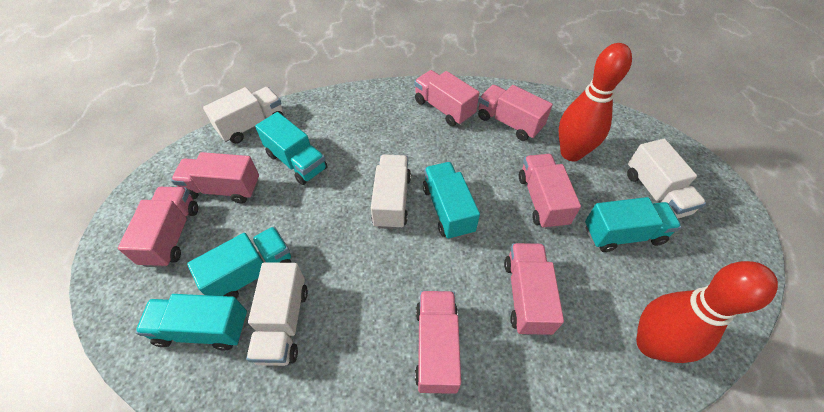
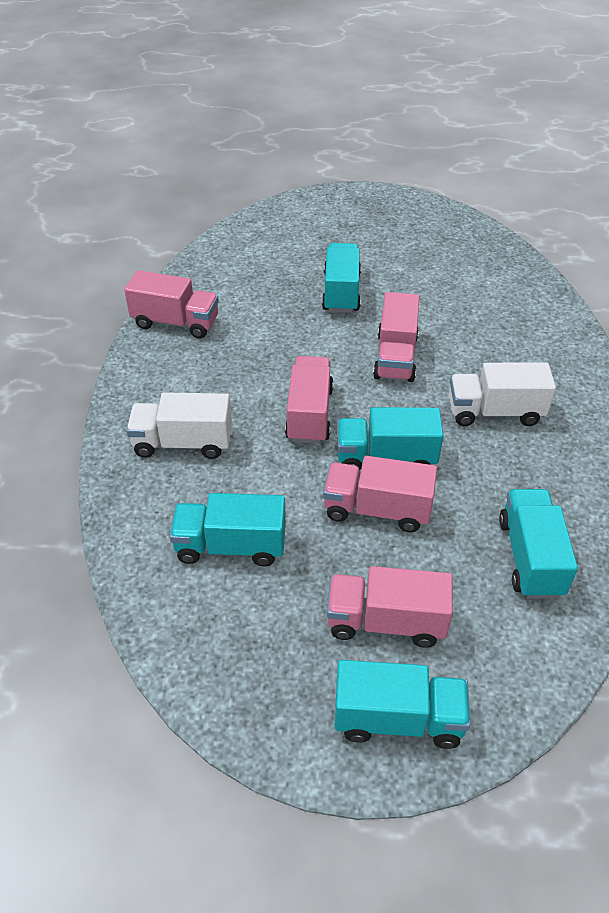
pink truck: [118,187,198,267] [171,152,259,204] [414,70,479,126] [415,291,461,394] [478,85,553,141] [504,243,564,336] [519,154,581,229] = 7 -> [124,270,219,339] [285,356,334,444] [323,456,437,532] [327,566,453,648] [373,292,419,382] = 5
red bowling pin: [559,43,632,161] [636,261,778,363] = 2 -> none = 0
white truck: [203,87,283,144] [246,262,308,366] [371,154,411,229] [627,139,706,219] = 4 -> [126,392,232,459] [449,363,556,426] = 2

